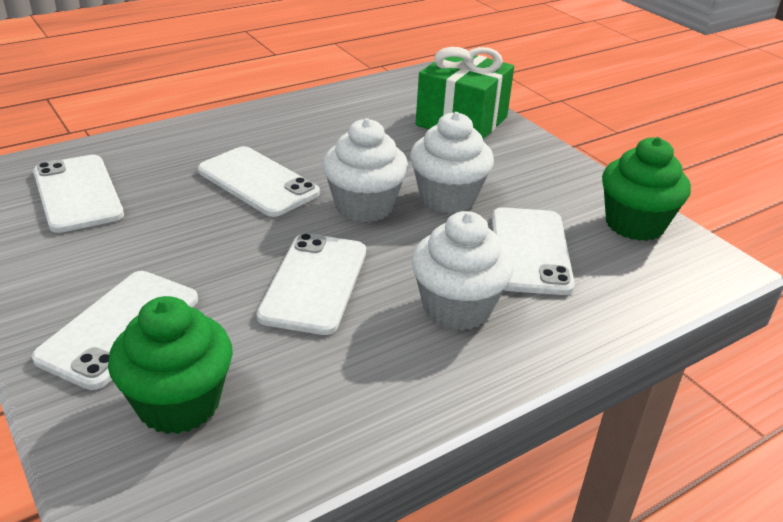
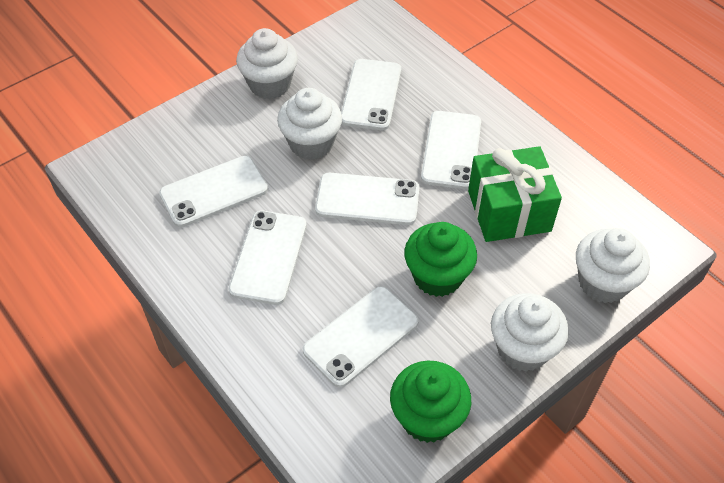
white cupcake: [323,118,409,222] [410,112,494,214] [412,211,514,331] = 3 -> [236,28,298,99] [277,88,342,160] [491,293,569,372] [576,228,650,303] = 4
white phone: [32,271,198,390] [33,155,124,233] [198,146,320,217] [256,233,366,335] [492,207,575,295] = 5 -> [159,156,268,227] [228,211,307,305] [303,286,419,388] [315,173,420,225] [341,59,401,130] [421,111,481,189] = 6

